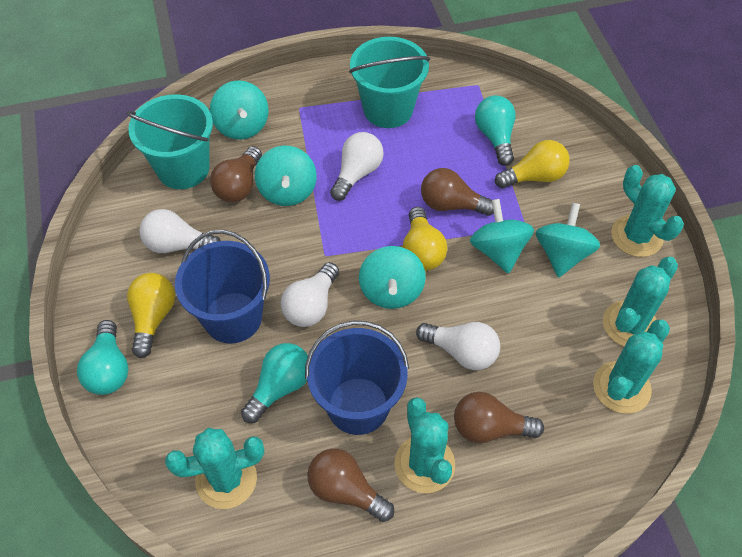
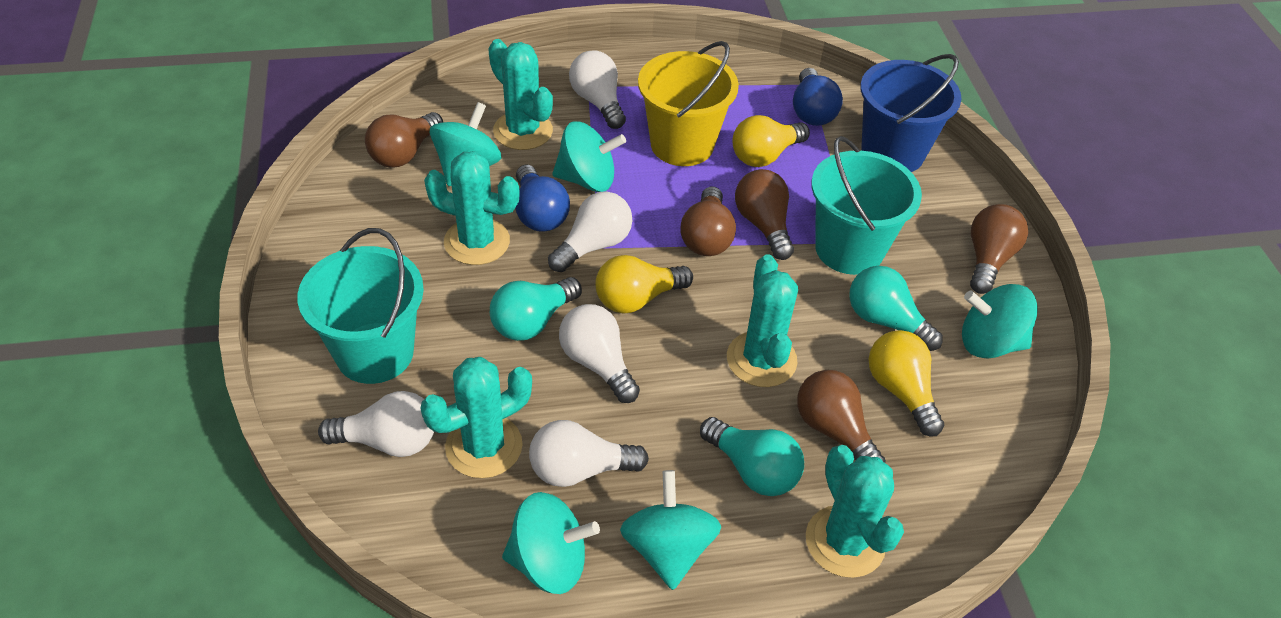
blue bucket: [175,230,270,344] [305,321,409,435] = 2 -> [860,54,962,172] = 1
blue light bulb: none = 0 -> [515,165,570,232] [793,68,843,126] = 2
brown light bulb: [210,146,262,202] [307,449,394,522] [421,168,494,216] [454,392,544,443] = 4 -> [365,112,443,167] [681,186,736,256] [735,169,794,260] [797,370,886,463] [970,204,1028,294] = 5
white light bulb: [139,209,221,253] [281,262,339,327] [330,132,384,201] [416,322,500,370] = 4 -> [318,391,434,457] [529,420,649,487] [548,191,633,272] [559,304,640,403] [569,50,626,129] = 5
yellow bucket: none = 0 -> [638,41,739,166] = 1

